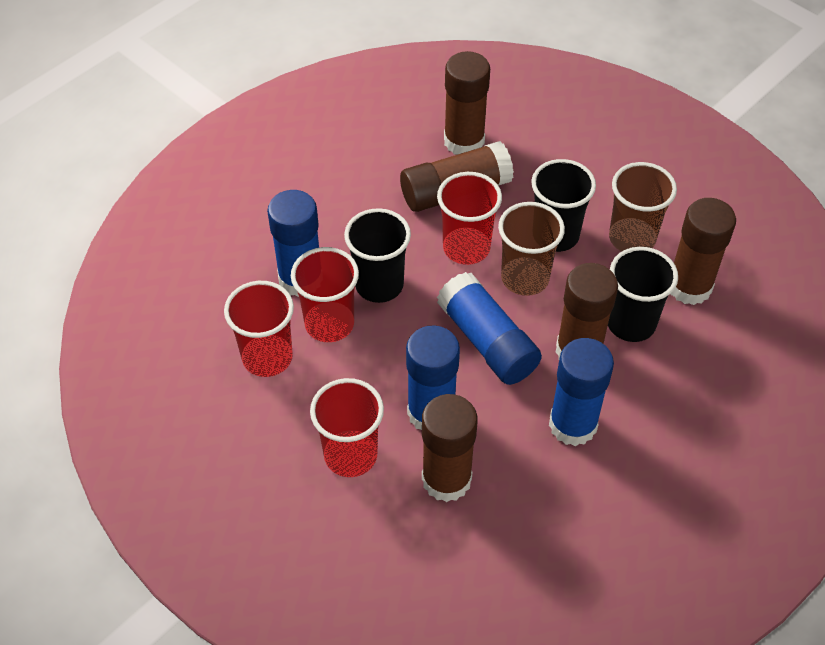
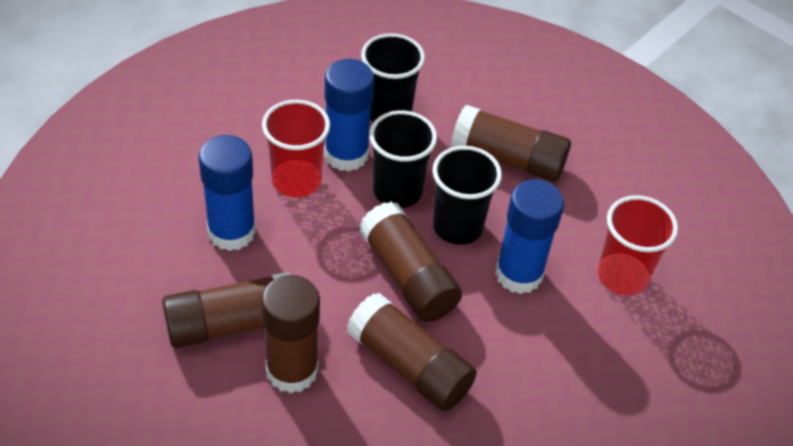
blue glue stick: [267,190,319,297] [406,325,460,430] [437,272,542,385] [549,338,614,446] = 4 -> [198,135,256,251] [324,59,374,171] [495,179,564,294] = 3
brown cup: [498,202,565,296] [609,162,677,252] = 2 -> none = 0
red cup: [224,281,294,377] [291,247,359,342] [310,378,384,477] [437,172,502,265] = 4 -> [262,100,330,198] [598,195,678,296] = 2

